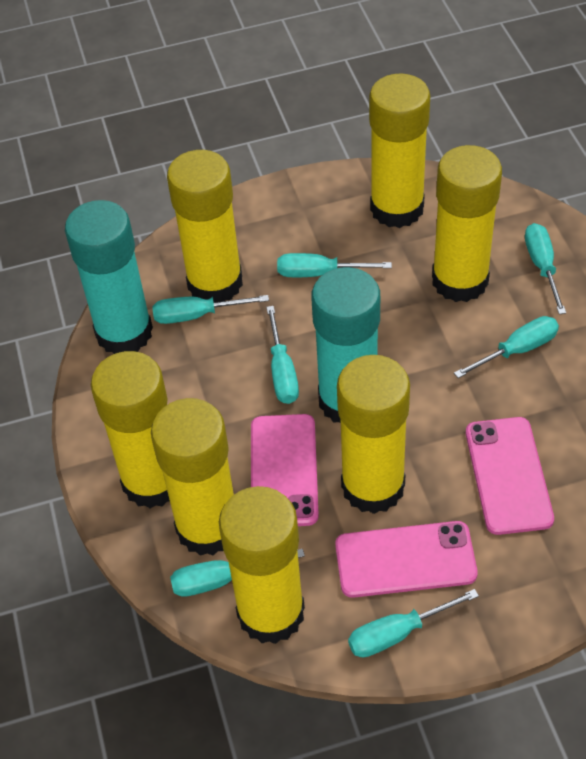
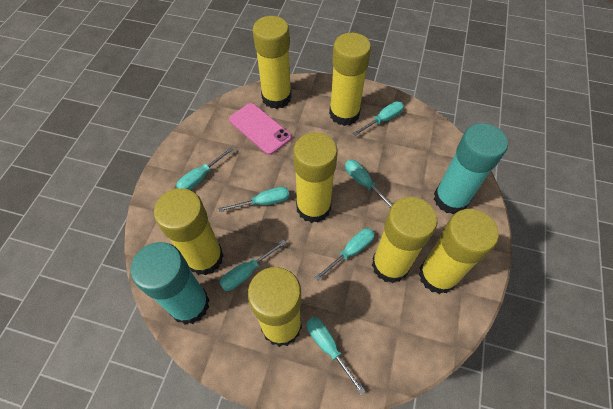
pink phone: [251,414,319,526] [335,521,478,598] [466,417,554,535] = 3 -> [229,103,292,155] = 1

